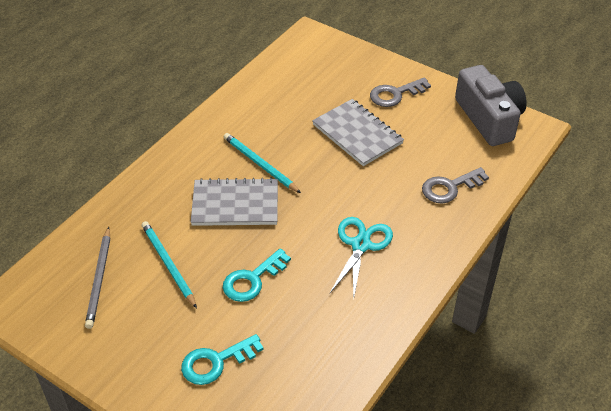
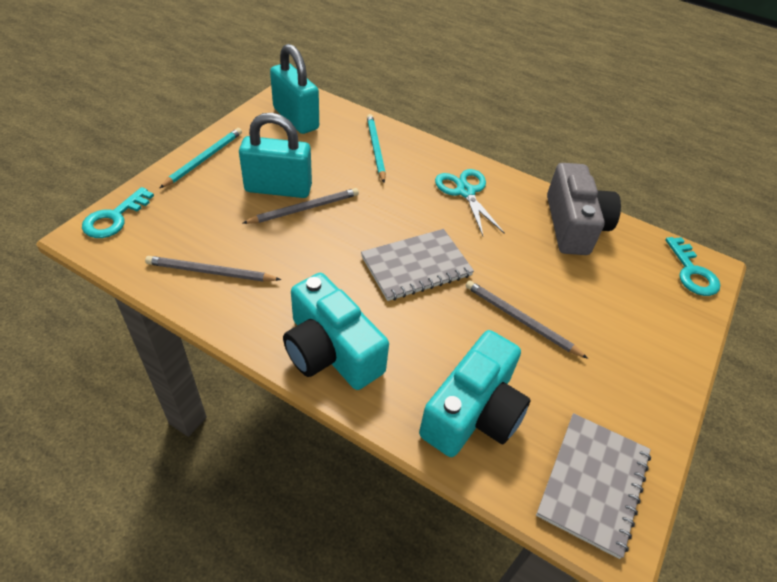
grey key: [370,77,431,107] [422,167,489,204] = 2 -> none = 0
grey pencil: [85,227,110,329] = 1 -> [145,256,281,282] [242,188,359,224] [465,280,588,359] = 3
turquoise camera: none = 0 -> [283,273,389,390] [419,330,531,457] = 2
turquoise padlock: none = 0 -> [239,113,312,198] [270,44,319,134] = 2

